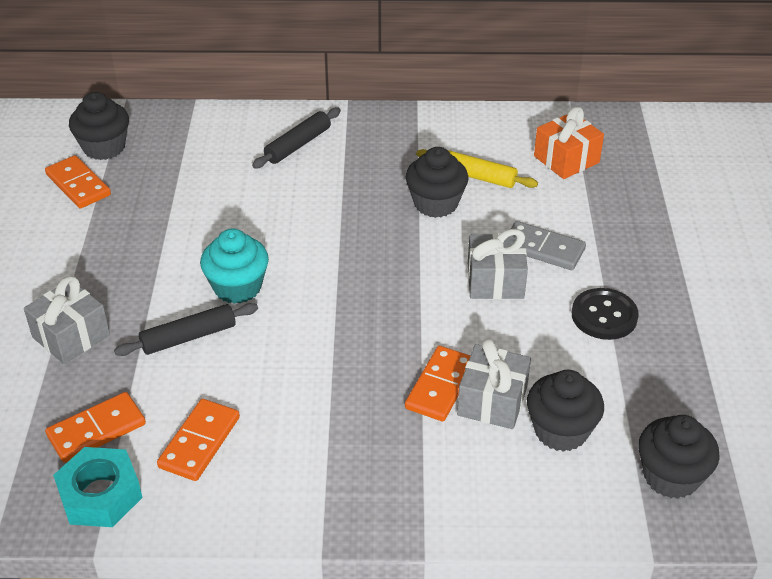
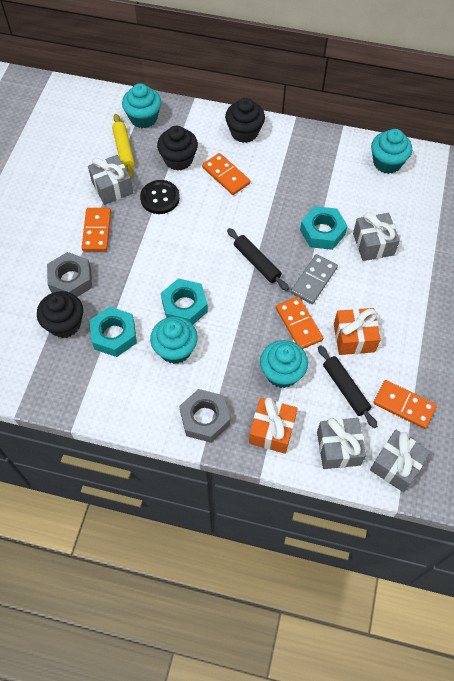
black cupcake: [69,92,129,160] [406,147,469,218] [527,370,604,452] [638,415,720,499] = 4 -> [37,291,83,338] [157,126,198,171] [225,98,265,143] = 3
grey gift: [24,276,110,364] [457,338,531,429] [468,229,528,299] = 3 -> [88,155,133,205] [317,418,366,469] [353,212,400,261] [370,430,430,492] = 4
grey nut: none = 0 -> [47,252,92,297] [179,389,230,443] = 2
orange gift: [534,106,604,179] = 1 -> [249,397,298,454] [334,308,381,355] = 2
turquoise cupcake: [200,228,269,304] = 1 -> [122,83,161,128] [150,317,198,364] [260,340,308,388] [371,129,412,174] = 4
turquoise nut: [53,447,143,527] = 1 -> [90,307,137,357] [161,278,208,325] [300,206,347,250] = 3

